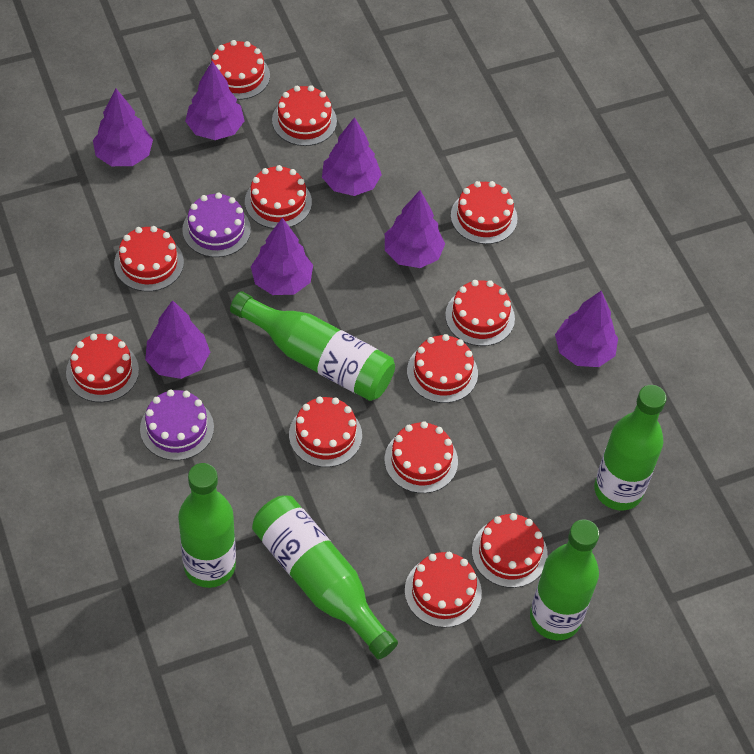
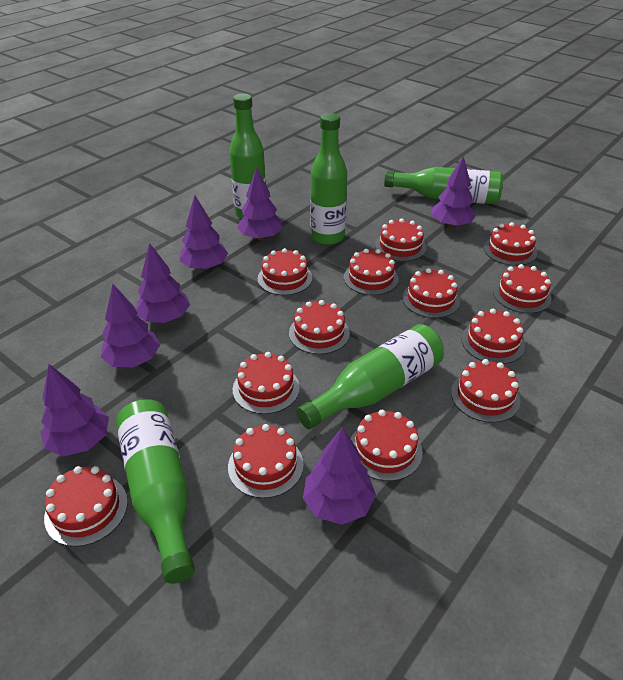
purple cake: [140,390,214,460] [182,192,251,257] = 2 -> none = 0
red cake: [66,334,139,402] [114,226,184,292] [207,40,270,100] [245,165,312,229] [272,85,337,146] [289,397,362,467] [385,421,458,493] [405,552,482,628] [407,334,478,403] [445,280,515,346] [451,181,518,244] [472,513,548,588] = 12 -> [44,466,128,547] [228,424,304,498] [233,352,300,414] [258,248,312,295] [289,300,350,354] [344,249,399,295] [351,410,423,481] [375,218,426,261] [402,268,460,318] [451,359,520,423] [461,309,525,364] [484,222,537,266] [493,264,552,313] = 13

